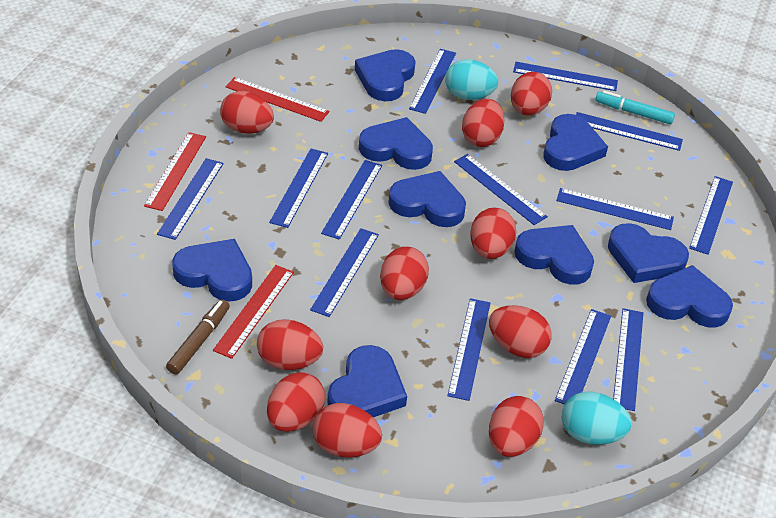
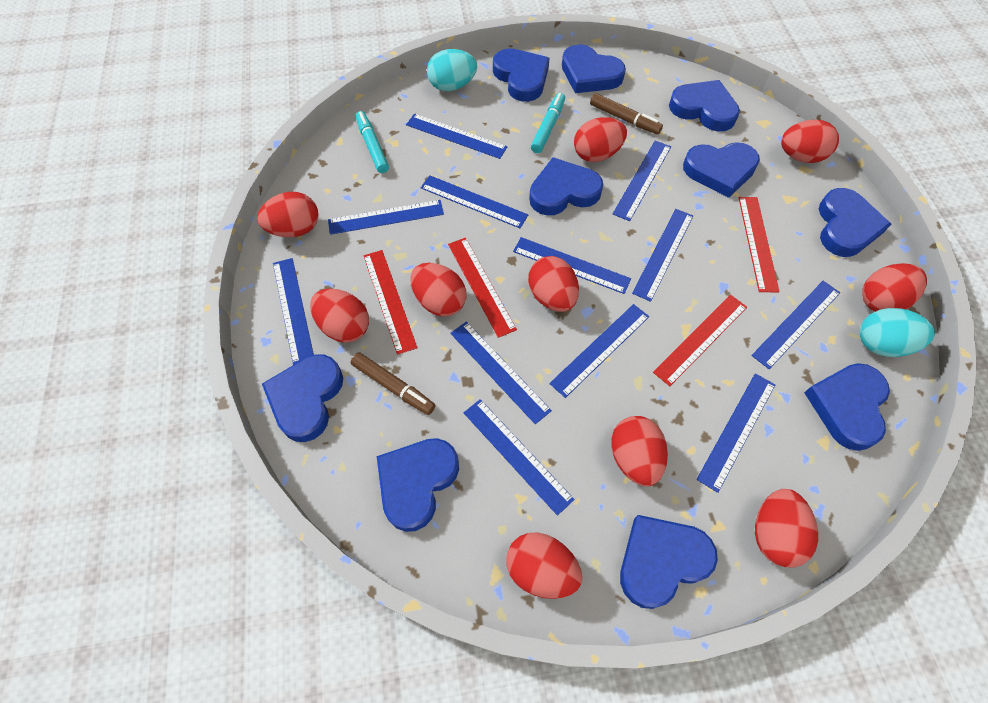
blue heart: [172,239,252,302] [327,345,407,417] [355,49,416,101] [359,117,433,170] [388,171,466,227] [514,225,594,285] [543,114,608,171] [608,223,689,283] [646,265,733,328] = 9 -> [262,354,343,442] [377,438,459,532] [493,48,550,102] [529,157,603,216] [562,44,626,93] [620,515,718,609] [669,80,740,132] [683,142,760,198] [804,363,890,451] [819,188,891,257] = 10
blue ruler: [157,158,224,240] [269,149,328,228] [310,228,379,317] [321,160,382,240] [409,49,456,114] [447,298,490,401] [454,154,548,225] [513,62,618,91] [555,309,611,404] [556,188,674,230] [576,112,683,151] [613,308,643,411] [689,176,733,255] = 13 -> [273,258,314,365] [328,200,444,235] [406,114,507,159] [421,175,528,228] [450,321,552,424] [464,399,575,516] [513,237,631,294] [549,304,649,398] [613,141,671,221] [632,209,693,302] [696,373,775,493] [751,281,840,369] = 12
brown marker: [166,299,230,375] = 1 -> [351,352,436,415] [590,93,663,134] = 2
red ruler: [144,132,206,211] [213,265,294,359] [225,77,330,122] = 3 -> [364,250,418,355] [448,238,517,338] [653,295,747,386] [739,197,780,292] = 4
turquoise marker: [595,91,675,124] = 1 -> [356,111,389,173] [531,93,565,153] = 2

